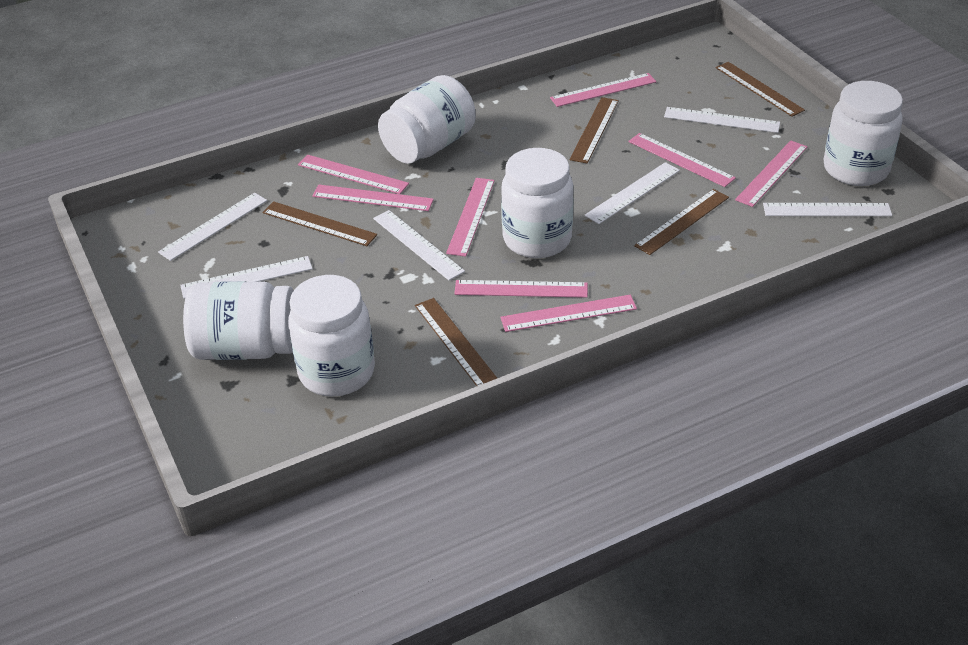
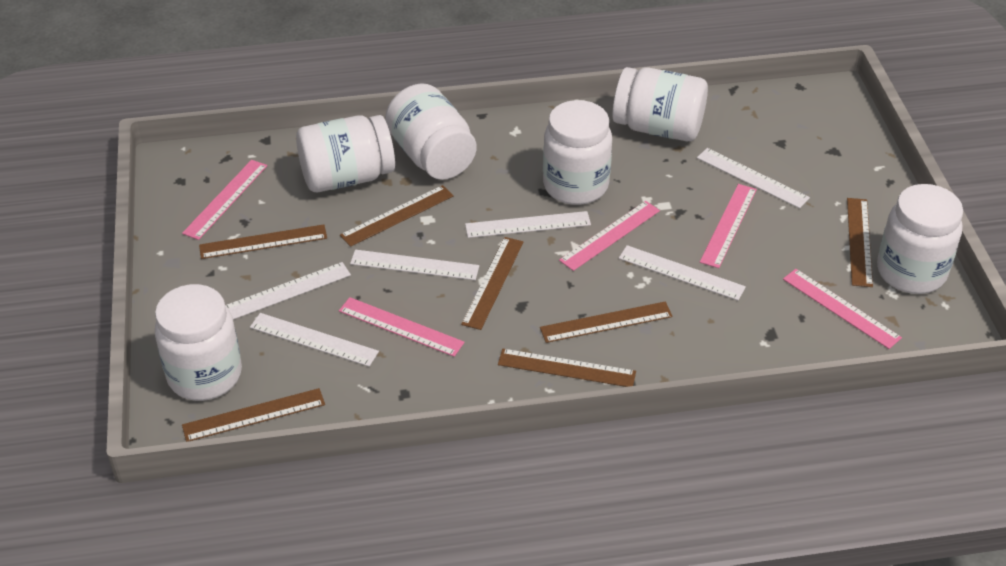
brown ruler: [262,201,377,246] [415,298,497,386] [569,97,619,163] [634,189,729,255] [716,62,805,117] = 5 -> [182,388,325,442] [199,224,327,259] [340,185,454,247] [461,237,524,330] [498,349,636,387] [540,302,673,343] [847,198,873,287] = 7
pink ruler: [298,155,409,194] [312,184,434,211] [446,178,495,257] [454,280,588,298] [500,295,637,332] [550,73,656,107] [628,133,736,187] [735,140,807,207] = 8 -> [182,160,267,240] [339,297,465,357] [559,201,660,271] [700,184,757,268] [783,269,902,349] = 5
white jar: [183,281,294,360] [288,275,375,397] [378,75,476,164] [501,148,574,258] [824,81,903,186] = 5 -> [155,284,242,401] [296,115,395,192] [385,83,477,180] [543,100,612,205] [612,67,708,141] [877,184,963,294] = 6

